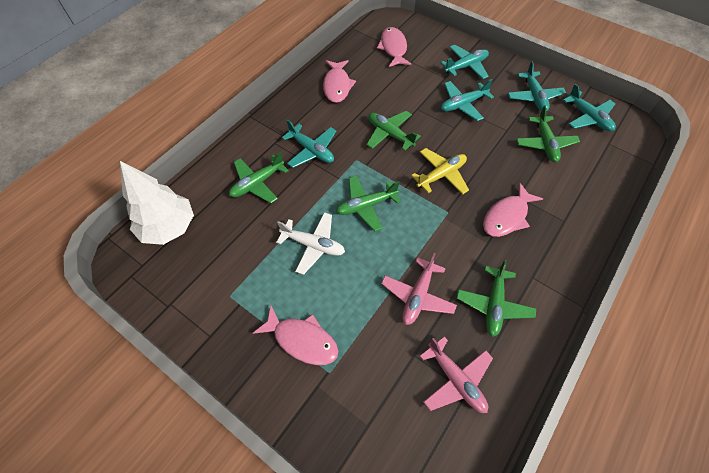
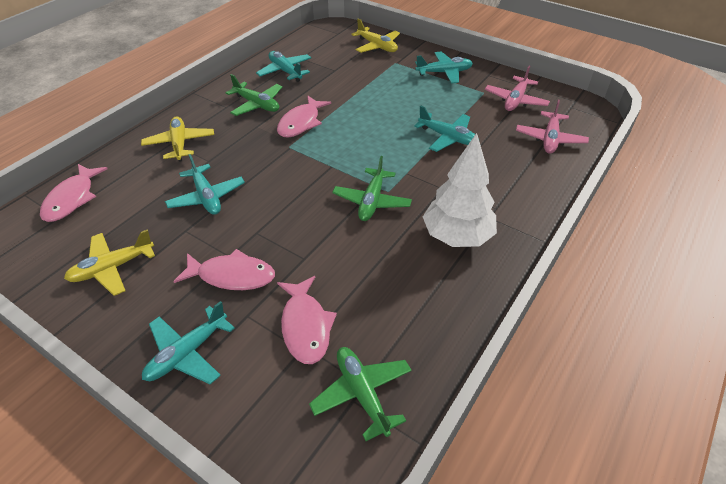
green plane: [229,152,289,203] [336,176,401,231] [366,111,421,151] [457,260,536,337] [516,105,580,162] = 5 -> [226,74,282,116] [309,347,412,441] [332,156,412,221] = 3
white plane: [276,212,345,275] = 1 -> none = 0
yellow plane: [411,148,469,194] = 1 -> [64,230,155,296] [141,116,214,162] [351,18,400,53] = 3

